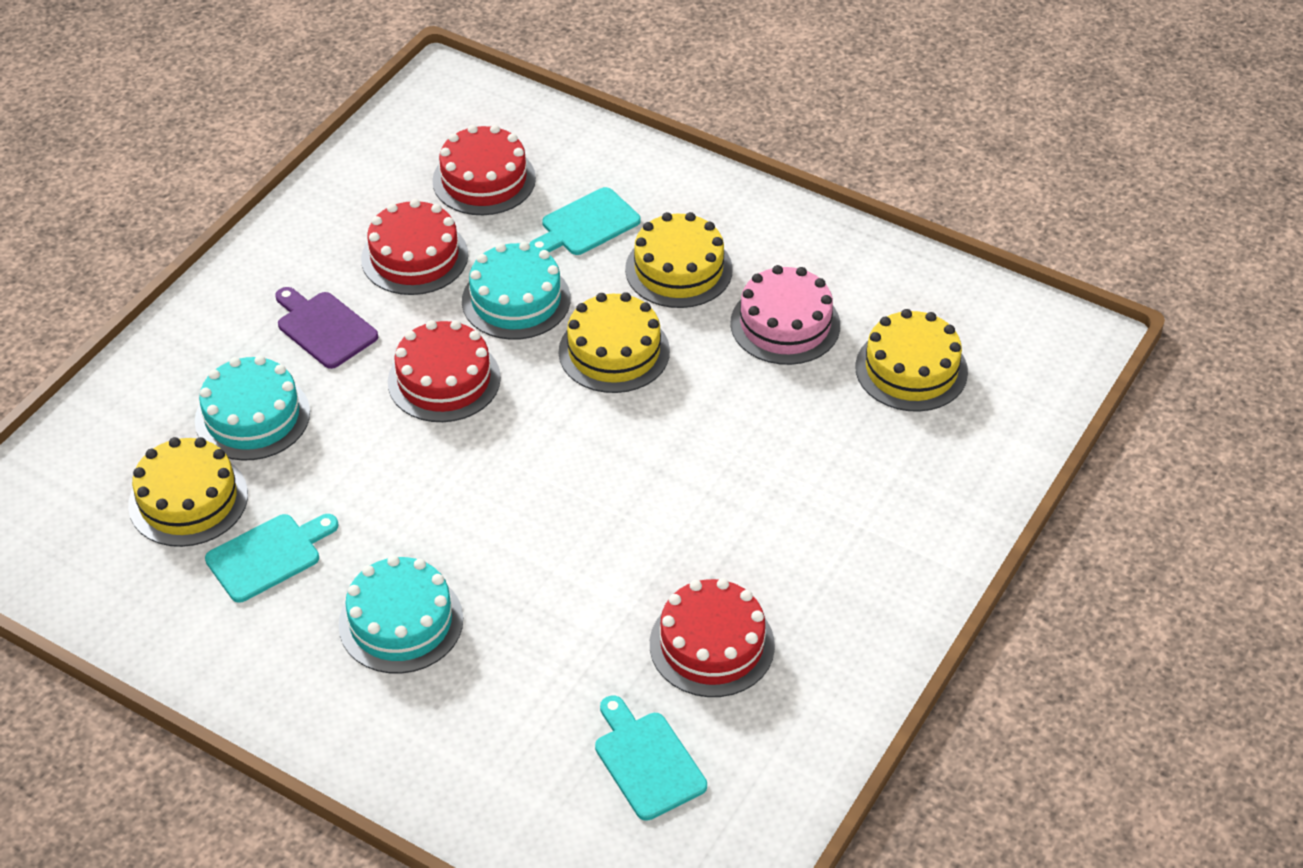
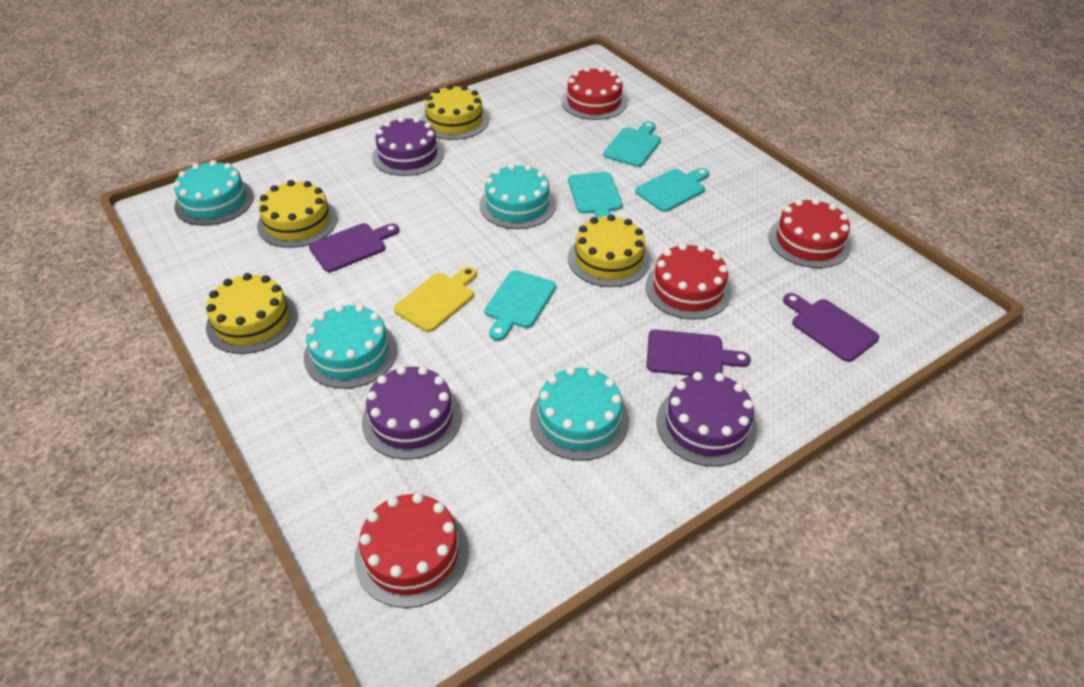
pink cake: [730,265,840,365] = 1 -> none = 0
purple cake: none = 0 -> [362,366,462,459] [372,117,444,176] [657,372,757,467] = 3
purple cutting board: [275,287,378,369] = 1 -> [309,223,399,272] [646,329,751,376] [783,293,879,362] = 3
turquoise cake: [195,355,310,461] [339,555,463,674] [462,242,570,340] = 3 -> [174,160,254,226] [304,304,397,389] [479,164,556,229] [530,367,629,461] = 4
turquoise cutting board: [205,514,338,603] [529,187,641,255] [595,695,707,821] = 3 -> [485,270,556,341] [568,172,623,218] [603,121,661,167] [635,168,709,212] = 4
yellow cutting board: none = 0 -> [394,267,477,332] = 1

